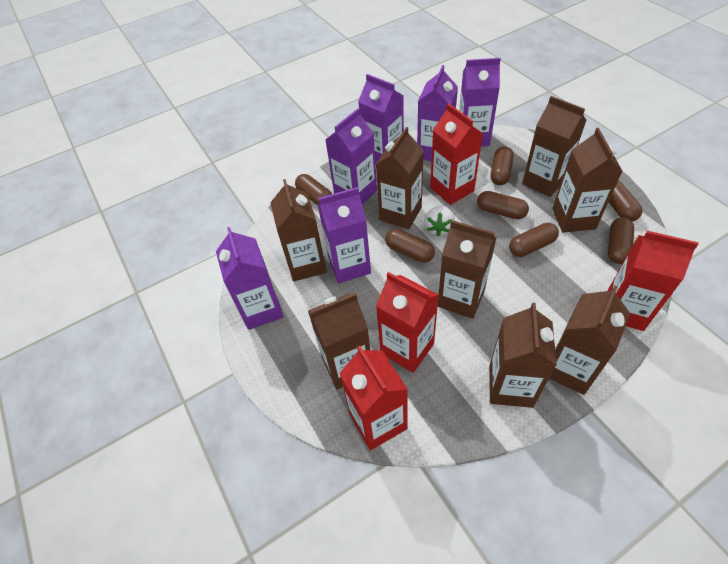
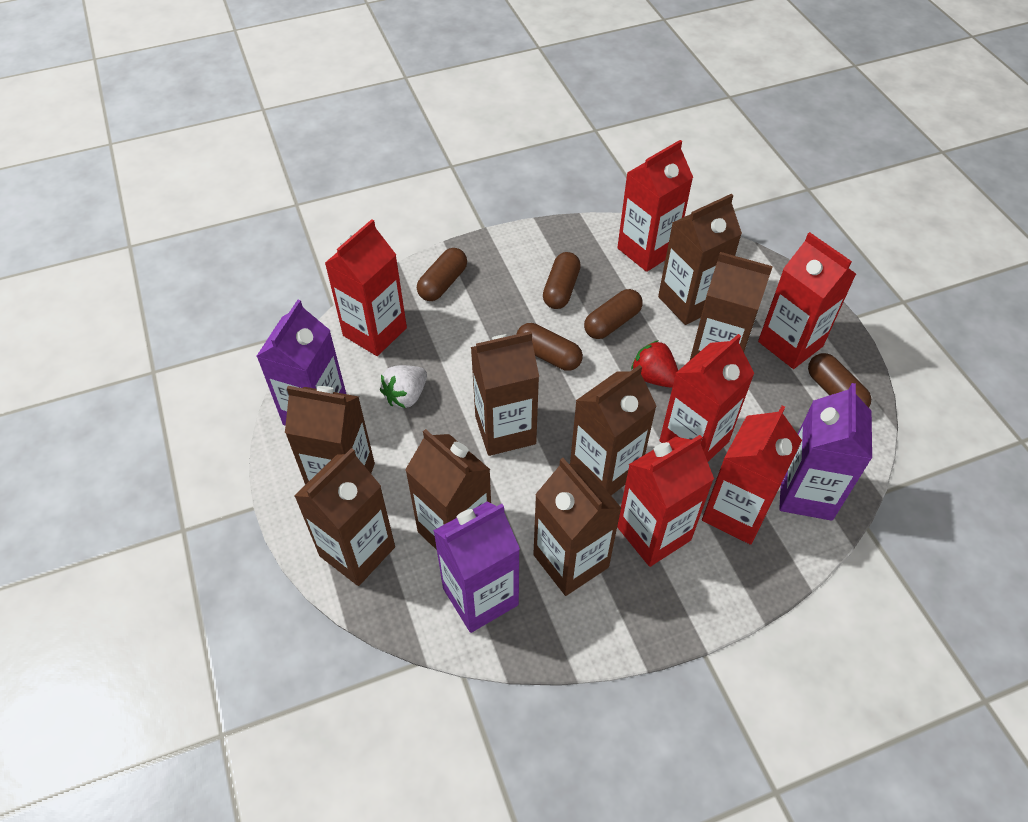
brown capsule: [295,174,332,206] [385,229,435,263] [477,191,529,219] [491,146,513,185] [509,223,559,257] [608,217,634,264] [609,180,643,222] = 7 -> [417,248,467,301] [517,323,583,371] [543,252,581,309] [584,289,643,339] [808,353,871,407] = 5
purple carton: [216,227,284,330] [317,187,371,283] [325,108,377,204] [358,74,404,163] [417,65,458,161] [459,58,501,146] = 6 -> [257,300,346,426] [433,501,520,633] [779,383,872,521] = 3
red carton: [339,346,408,450] [376,272,439,373] [430,103,483,205] [608,231,699,331] = 4 -> [325,219,407,356] [617,140,693,272] [617,435,714,567] [660,334,755,462] [702,405,802,545] [758,232,856,369] = 6
red strawberry: none = 0 -> [631,340,678,388] = 1

